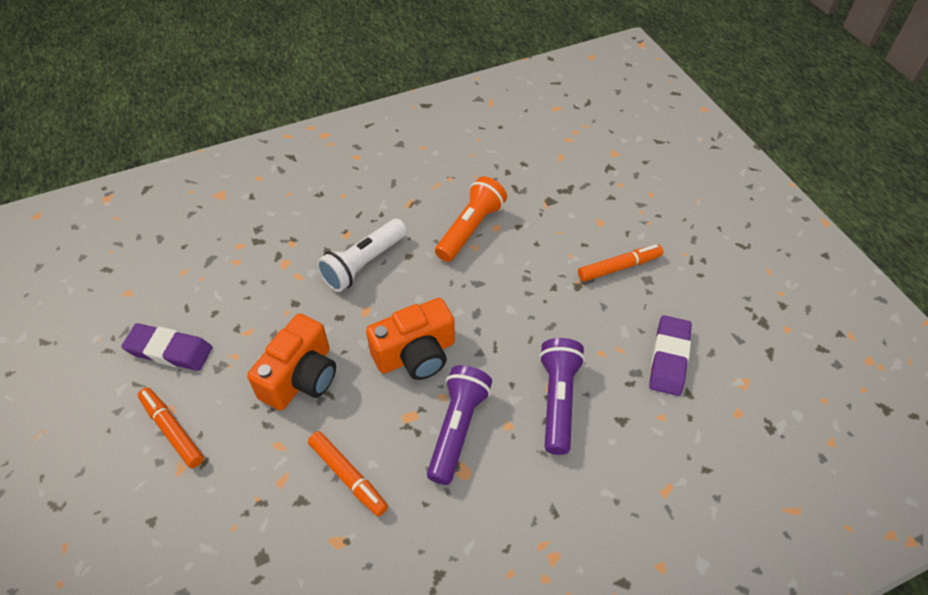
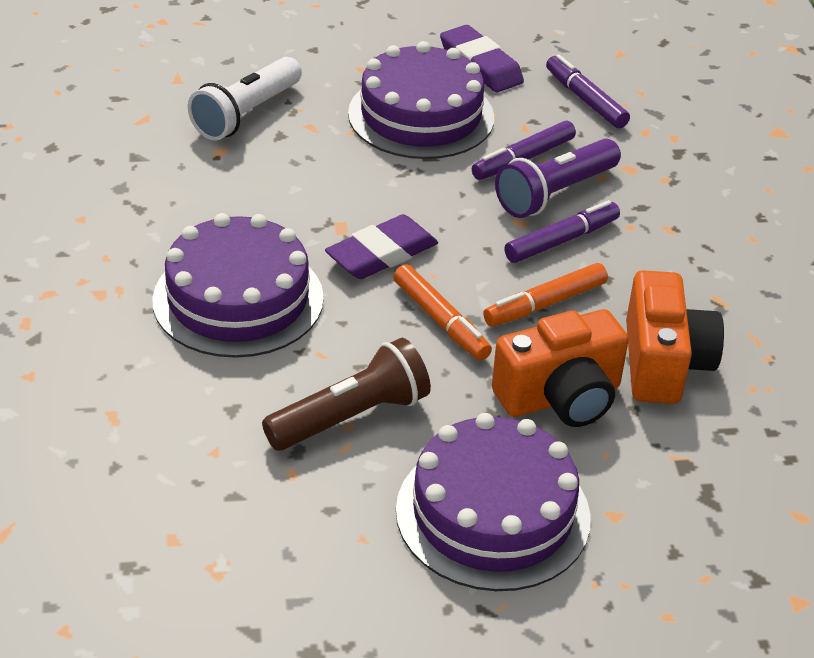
brown flashlight: none = 0 -> [262,338,431,451] = 1
orange flashlight: [435,176,507,262] = 1 -> none = 0
orange marker: [138,387,204,468] [308,431,388,516] [578,244,663,282] = 3 -> [393,264,492,361] [483,263,608,327] = 2
purple cake: none = 0 -> [152,213,324,358] [348,41,494,159] [396,413,591,591] = 3
purple flashlight: [427,365,492,485] [539,338,585,455] = 2 -> [495,139,621,218] = 1
purple marker: none = 0 -> [472,121,576,180] [504,200,620,263] [546,54,630,129] = 3

